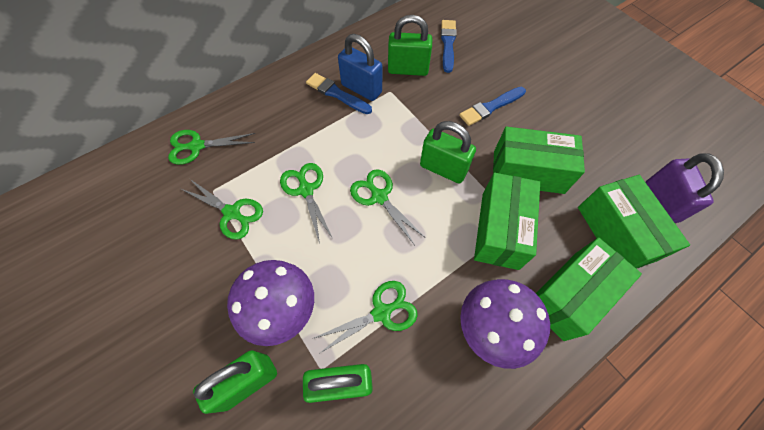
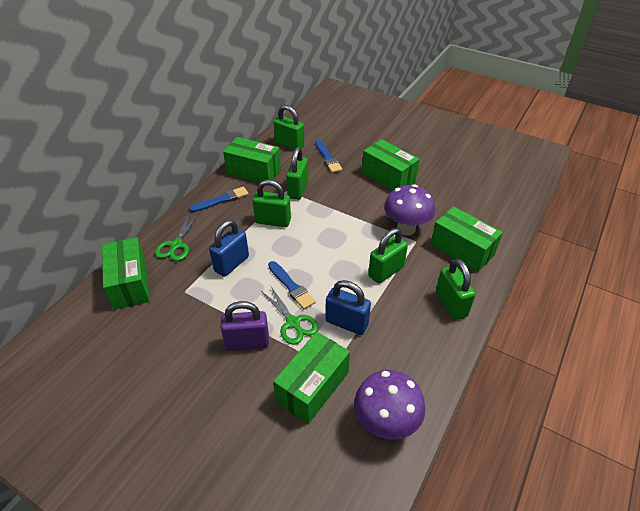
blue padlock: [338,34,382,101] = 1 -> [209,220,249,277] [325,280,371,335] = 2
green box: [474,173,540,270] [493,127,585,194] [536,237,642,341] [578,175,690,269] = 4 -> [102,237,150,310] [223,137,281,183] [273,332,350,424] [362,139,420,191] [431,206,503,272] = 5
green padlock: [193,350,277,414] [303,364,373,403] [388,15,432,76] [420,121,476,183] = 4 -> [252,180,291,227] [274,105,304,150] [286,147,308,200] [368,228,408,284] [436,259,476,320] = 5
green scissors: [168,130,255,165] [181,179,263,240] [280,163,333,244] [312,281,418,353] [350,169,426,245] = 5 -> [155,214,199,261] [261,285,319,345] = 2

